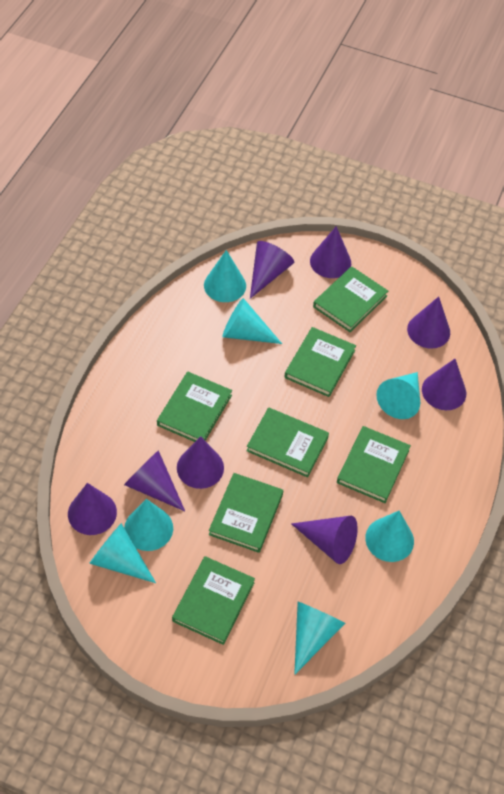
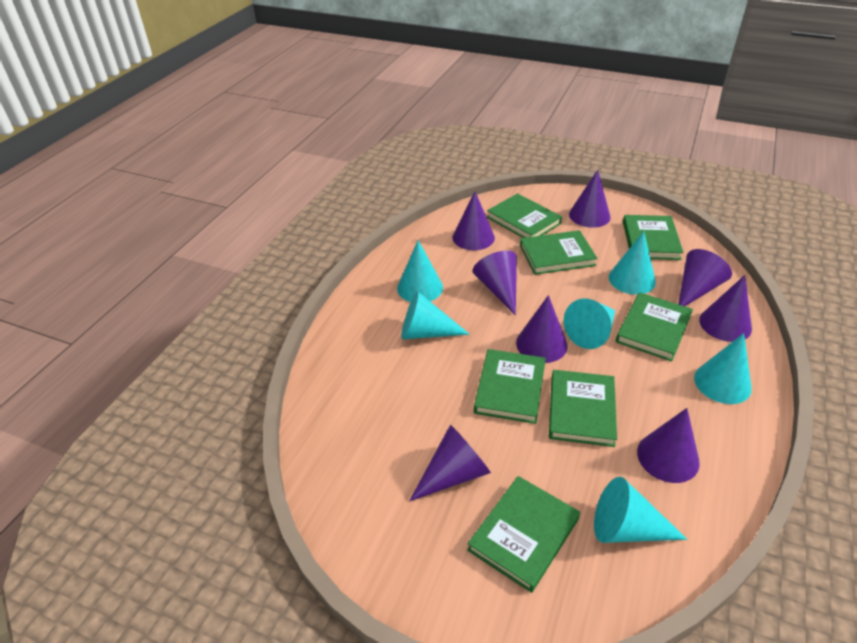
turquoise cone: [89,523,156,583] [124,499,173,551] [204,250,246,302] [222,298,282,344] [294,602,345,675] [365,511,414,562] [376,372,420,419] = 7 -> [397,240,443,302] [401,291,470,339] [563,298,615,349] [594,477,687,543] [609,231,656,295] [694,333,752,404] = 6

